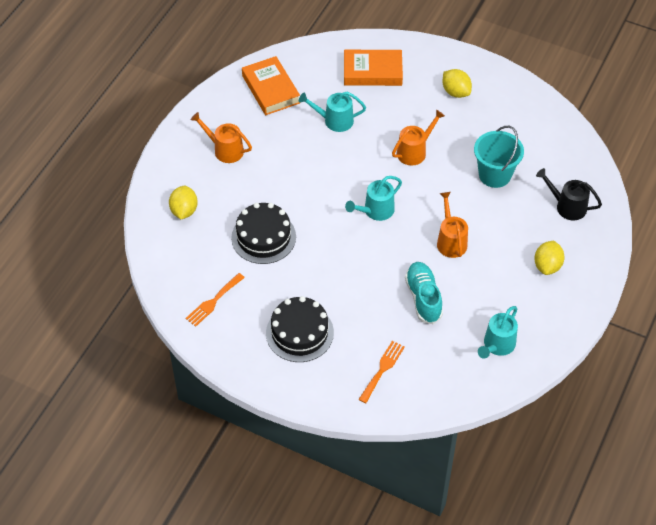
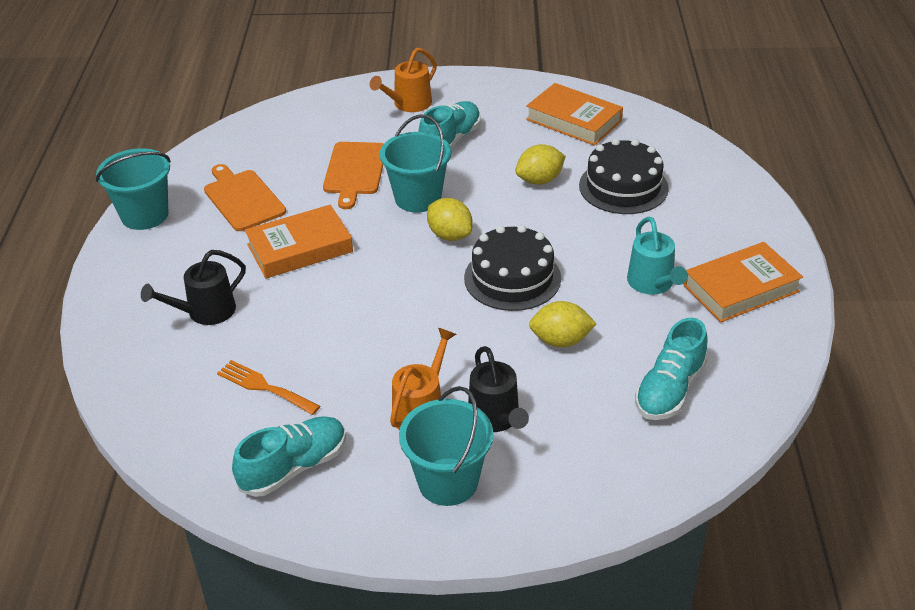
black watering can: [536,168,602,221] = 1 -> [141,250,246,325] [468,346,529,432] = 2
orange book: [242,56,300,115] [344,50,403,86] = 2 -> [245,205,353,279] [526,83,623,146] [684,242,803,323] = 3
orange cutting board: none = 0 -> [204,164,286,231] [323,142,384,209] = 2
orange fork: [186,273,245,327] [358,341,405,403] = 2 -> [217,360,320,415] = 1
orange watering can: [191,112,252,163] [392,110,445,165] [437,192,468,258] = 3 -> [369,48,437,112] [390,328,456,430] = 2
turquoise bucket: [474,126,524,188] = 1 -> [96,148,171,230] [380,115,451,212] [399,386,493,506] = 3
turquoise shoe: [405,262,443,324] = 1 -> [232,416,346,497] [419,101,481,149] [635,318,708,420] = 3
turquoise watering can: [299,92,366,132] [345,176,402,221] [478,306,518,359] = 3 -> [627,217,688,295] = 1

